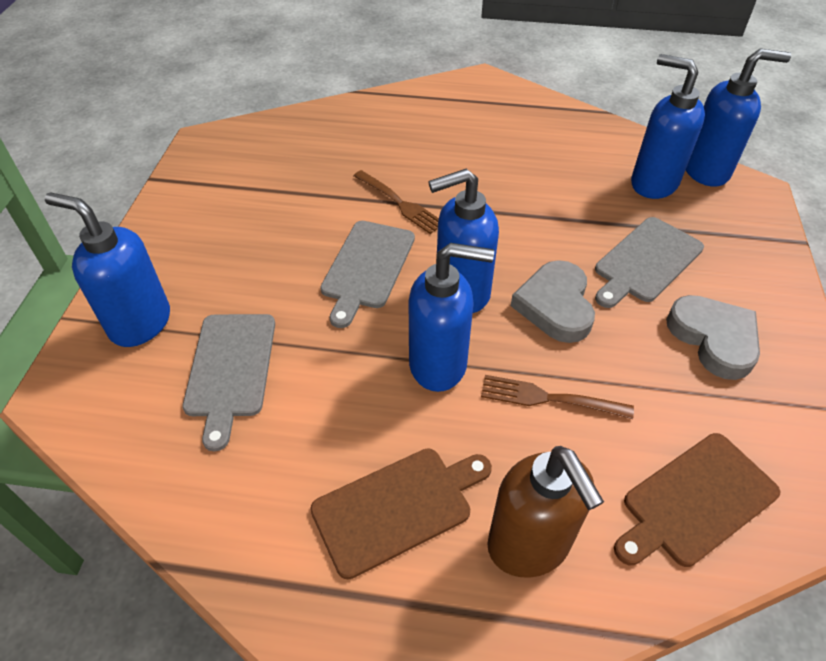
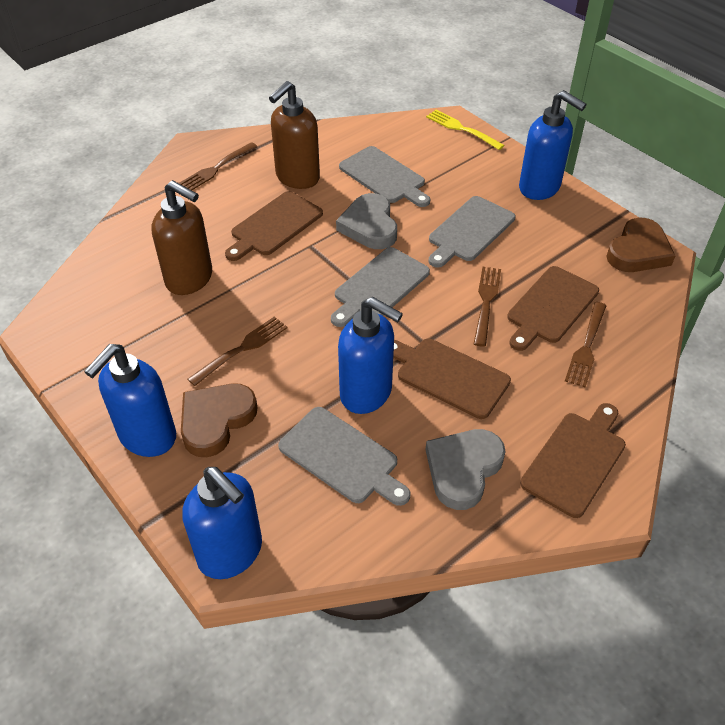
blue soap dispenser: [45,192,170,347] [409,243,494,392] [428,169,499,313] [631,54,705,199] [686,48,791,187] = 5 -> [84,344,176,457] [183,467,262,579] [338,297,403,414] [519,90,586,200] = 4
brown cutting board: [310,448,492,579] [614,433,780,567] = 2 -> [225,191,323,261] [393,339,511,419] [507,266,599,351] [520,403,626,518] = 4
brown fork: [354,170,439,234] [481,375,634,419] = 2 -> [179,142,257,190] [188,316,288,386] [473,267,501,347] [565,302,606,387] = 4
brown heart: none = 0 -> [181,383,258,457] [607,218,675,272] = 2
brown soap dispenser: [487,446,604,578] = 1 -> [152,180,212,295] [269,81,320,189] = 2
grey cutting board: [183,314,275,451] [320,221,415,328] [595,217,704,308] = 3 -> [278,407,411,506] [331,247,430,327] [339,146,430,207] [429,196,515,268] = 4
yellow fork: none = 0 -> [426,110,504,150] = 1

